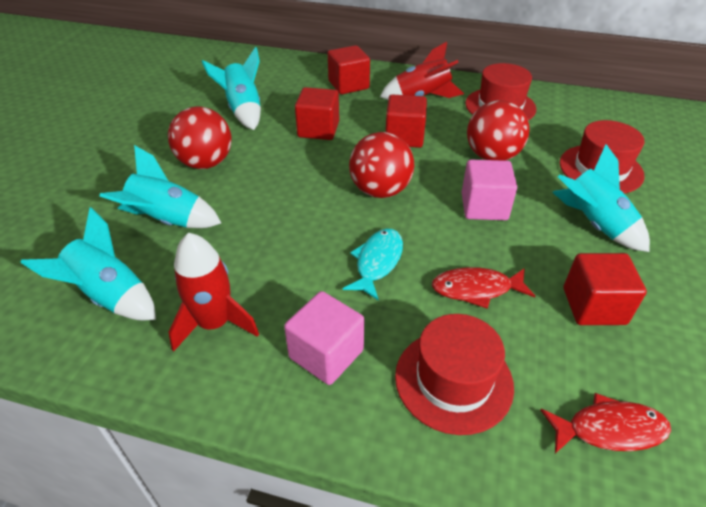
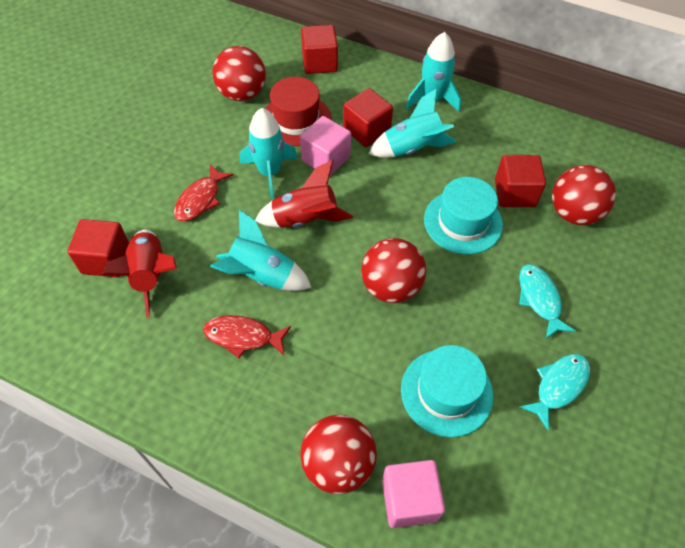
red ball: [168,106,231,169] [349,132,414,198] [467,100,529,161] = 3 -> [213,46,266,101] [300,415,377,494] [361,238,426,303] [552,165,616,225] = 4
red hat: [395,314,514,435] [465,63,536,120] [560,120,645,194] = 3 -> [265,77,332,146] = 1
turquoise fish: [343,229,403,300] = 1 -> [519,264,576,339] [520,354,590,430] = 2
turquoise hat: none = 0 -> [401,345,493,437] [424,177,503,254] = 2

